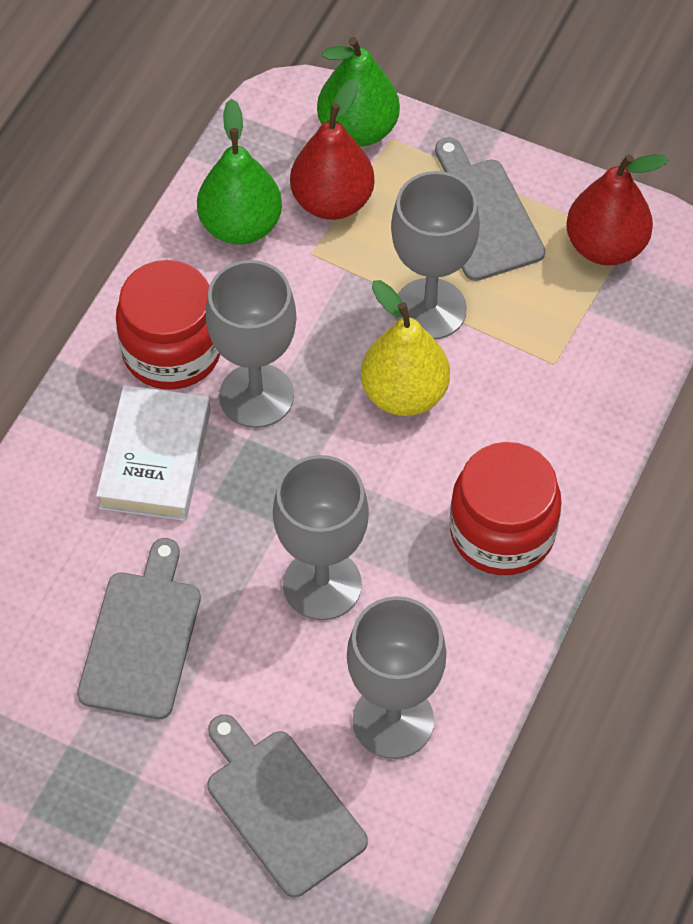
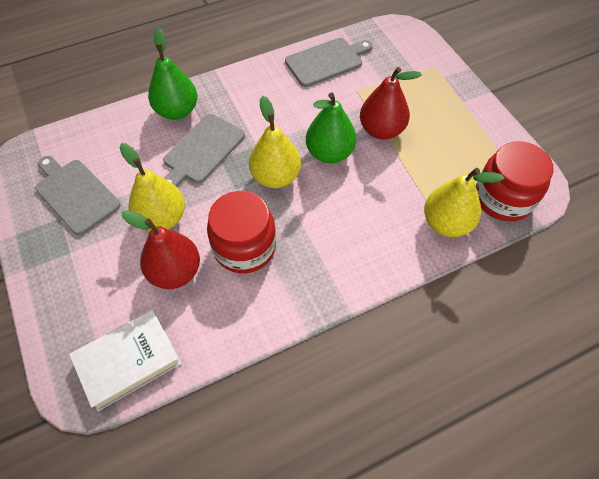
grey goblet: [205,260,297,428] [273,455,369,620] [347,596,447,759] [391,171,480,340] = 4 -> none = 0
yellow pear: [361,280,450,416] = 1 -> [119,143,185,231] [249,96,301,188] [424,168,505,237] = 3

